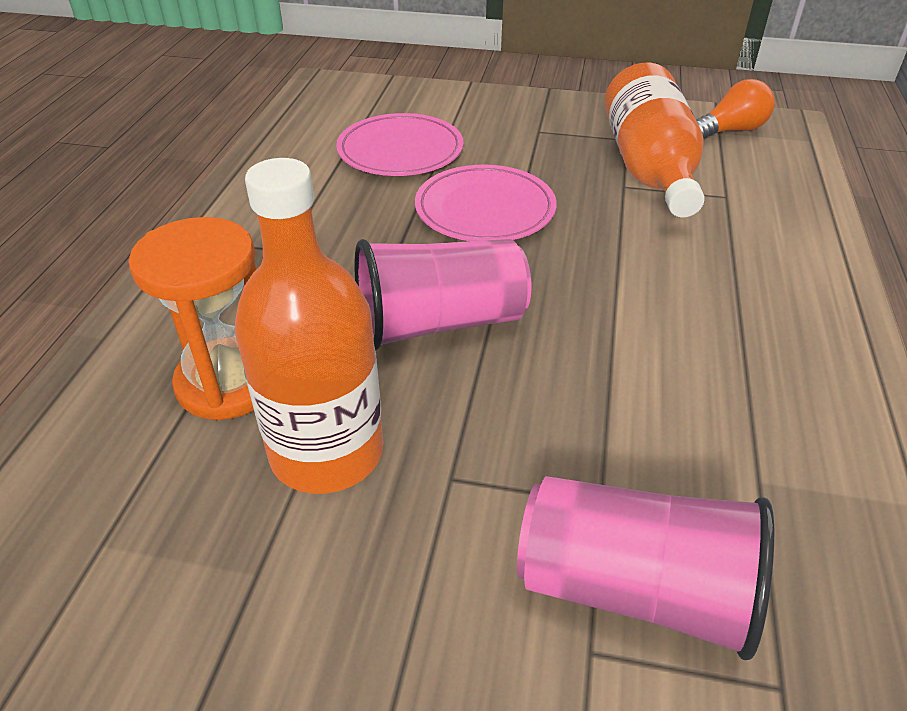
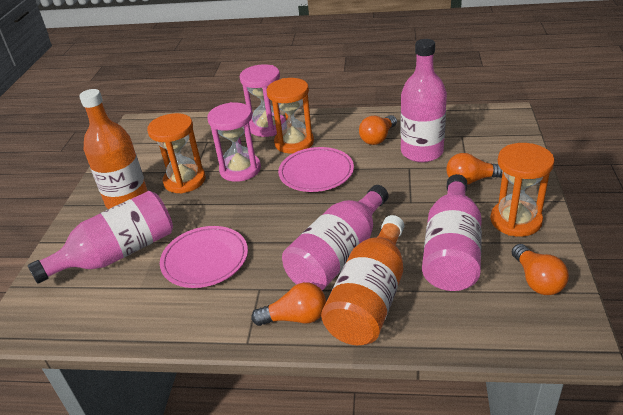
orange hourglass: [129,217,256,420] = 1 -> [147,113,205,193] [267,78,314,153] [491,143,555,237] = 3
orange light bulb: [696,79,775,139] = 1 -> [251,282,326,326] [359,115,397,145] [446,153,503,185] [512,244,569,295] = 4
pink bottle: none = 0 -> [28,191,173,284] [282,185,389,290] [401,39,447,162] [422,174,482,291] = 4
pink cup: [354,239,531,351] [517,476,774,660] = 2 -> none = 0
pink hourglass: none = 0 -> [207,102,261,182] [240,64,286,137] = 2

